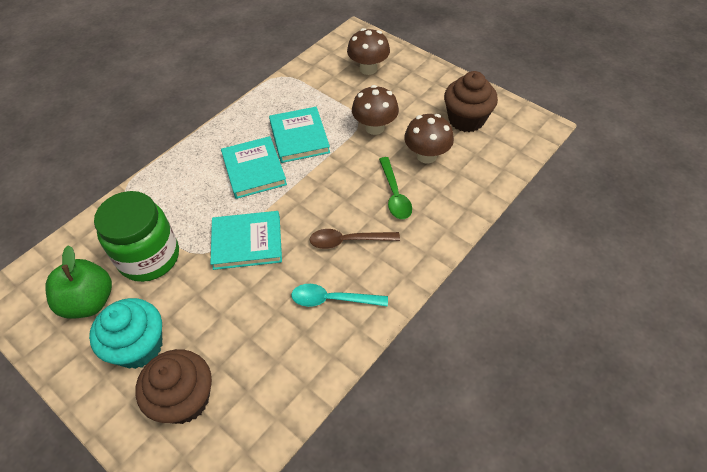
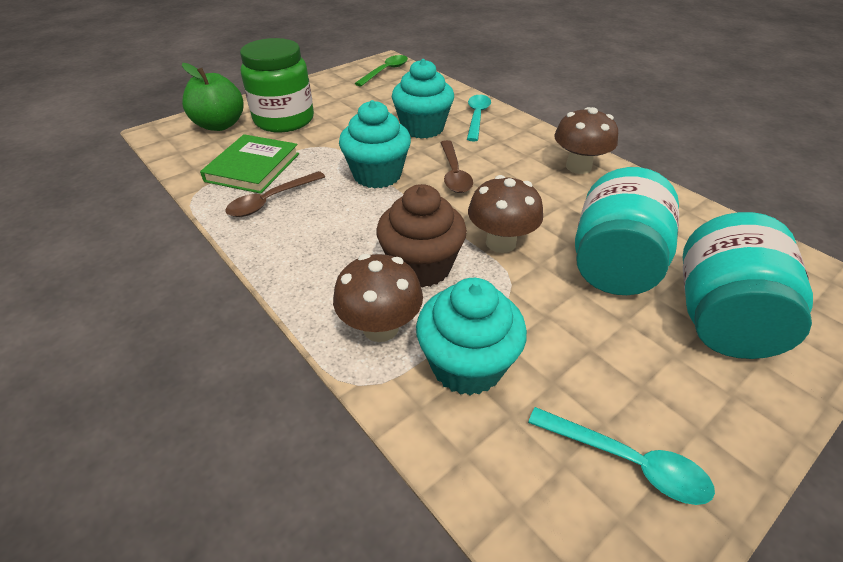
brown cupcake: [135,349,212,424] [444,71,498,132] = 2 -> [376,184,467,288] = 1
brown spoon: [310,229,400,249] = 1 -> [225,171,325,217] [440,140,473,193] = 2
green book: none = 0 -> [200,134,299,194] = 1
turquoise book: [210,211,282,270] [221,136,287,199] [269,107,330,163] = 3 -> none = 0
turquoise cupcake: [89,298,162,369] = 1 -> [339,100,411,188] [392,59,454,139] [416,278,527,396] = 3
turquoise jar: none = 0 -> [575,167,679,295] [683,212,813,359] = 2
turquoise spoon: [291,284,388,307] = 1 -> [467,95,491,141] [528,407,715,505] = 2

